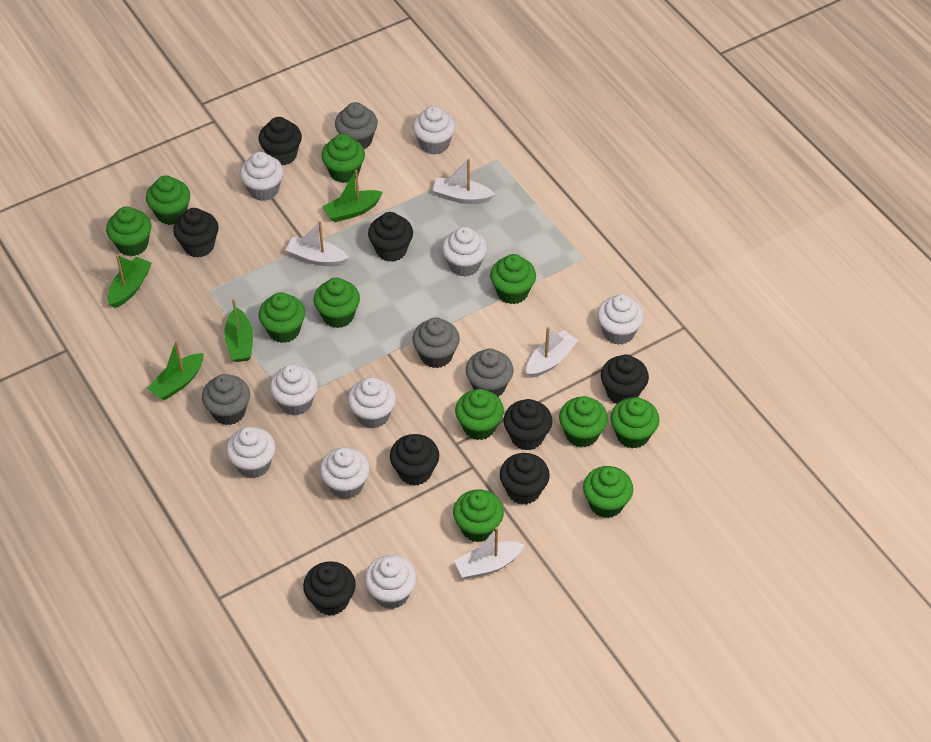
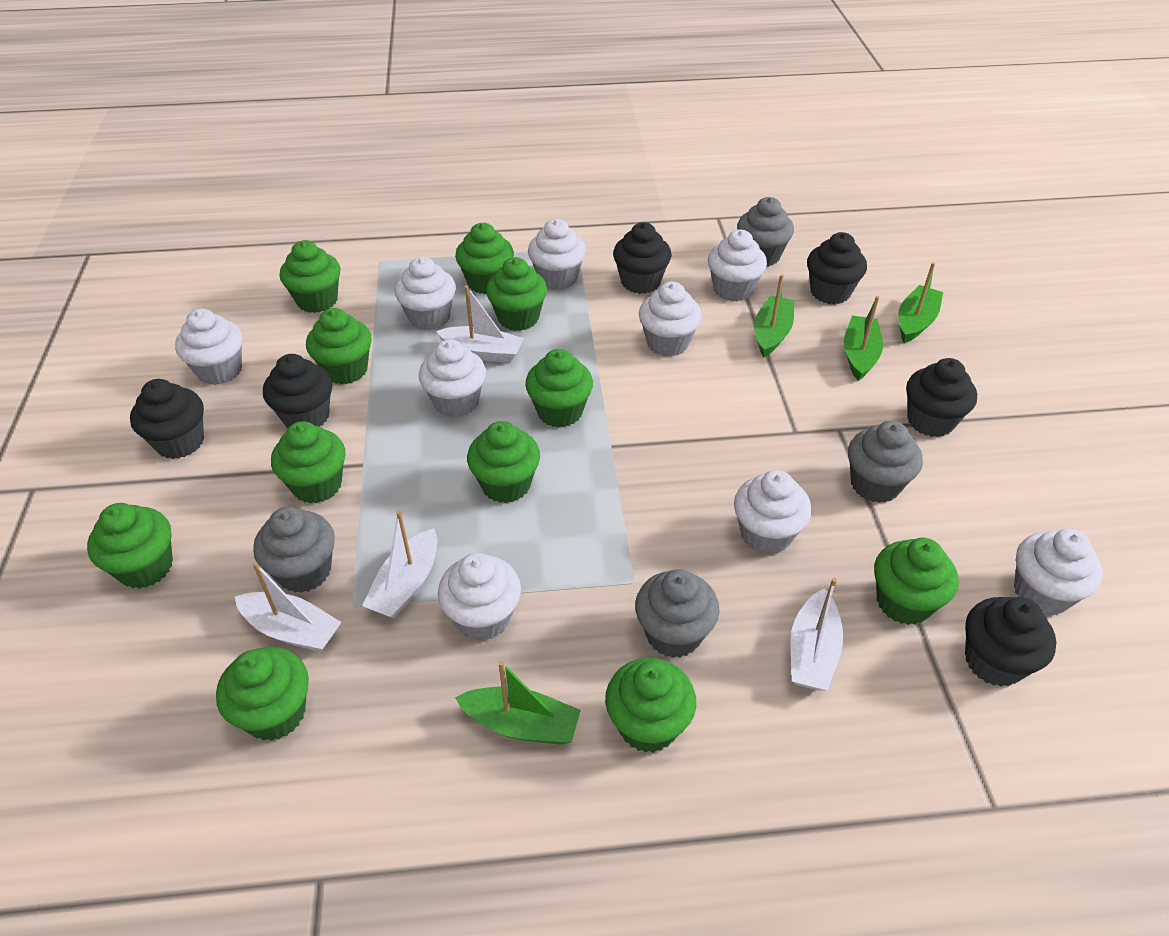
black cupcake: [173,208,219,258] [259,117,302,165] [303,561,356,616] [368,212,413,262] [390,434,439,486] [500,453,550,505] [504,399,552,451] [601,354,649,404] = 8 -> [130,379,204,459] [263,354,332,428] [613,222,671,294] [807,232,867,304] [906,358,977,437] [965,597,1056,687] = 6

